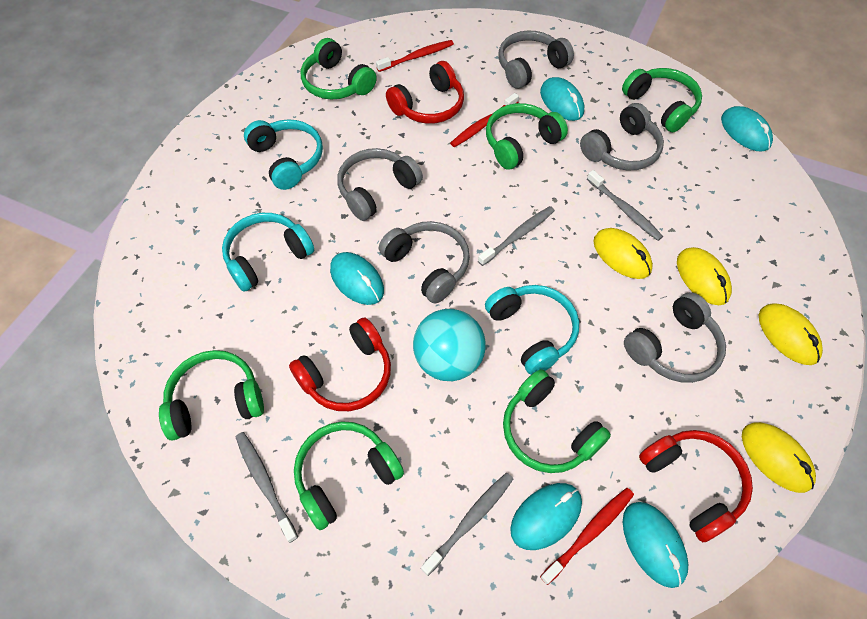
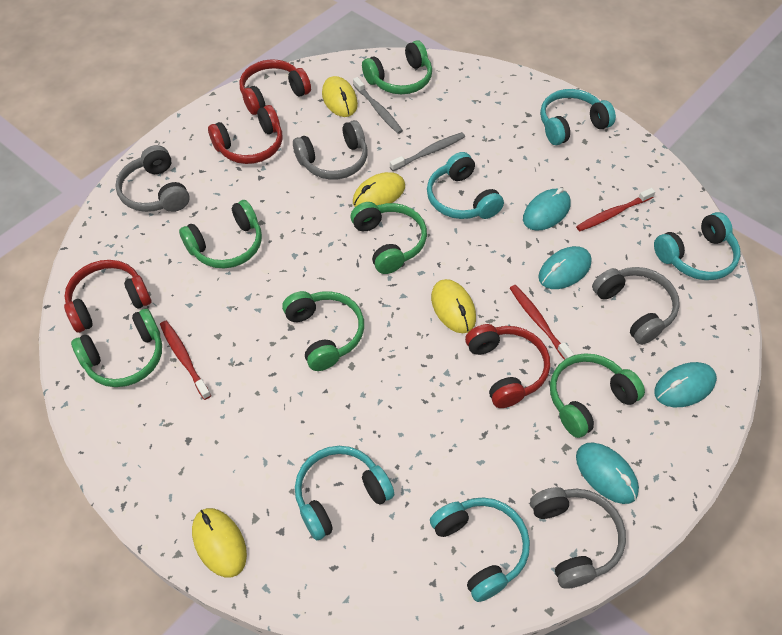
grey headphones: [337,148,423,221] [379,221,470,303] [499,30,574,89] [580,103,664,170] [624,292,726,383] = 5 -> [115,145,190,212] [293,120,367,180] [530,487,626,589] [592,267,680,345] = 4
grey toothbrush: [236,432,298,543] [421,473,513,576] [478,206,555,266] [587,170,663,241] = 4 -> [353,77,403,134] [390,132,465,171] = 2
red headphones: [289,318,391,411] [386,61,464,124] [639,430,753,542] = 3 -> [64,260,151,333] [208,105,282,164] [240,59,311,115] [465,324,550,408] = 4
turquoise ball: [413,309,486,381] = 1 -> none = 0
turquoise headphones: [222,213,314,292] [244,119,323,190] [485,285,579,375] = 3 -> [295,446,395,540] [427,152,504,219] [430,497,530,602] [540,89,616,145] [654,212,741,280] = 5
turquoise mouse: [330,252,384,305] [510,483,582,550] [540,77,585,121] [623,502,688,588] [721,106,773,152] = 5 -> [523,188,571,231] [538,246,592,289] [576,442,639,504] [654,362,717,407] = 4

